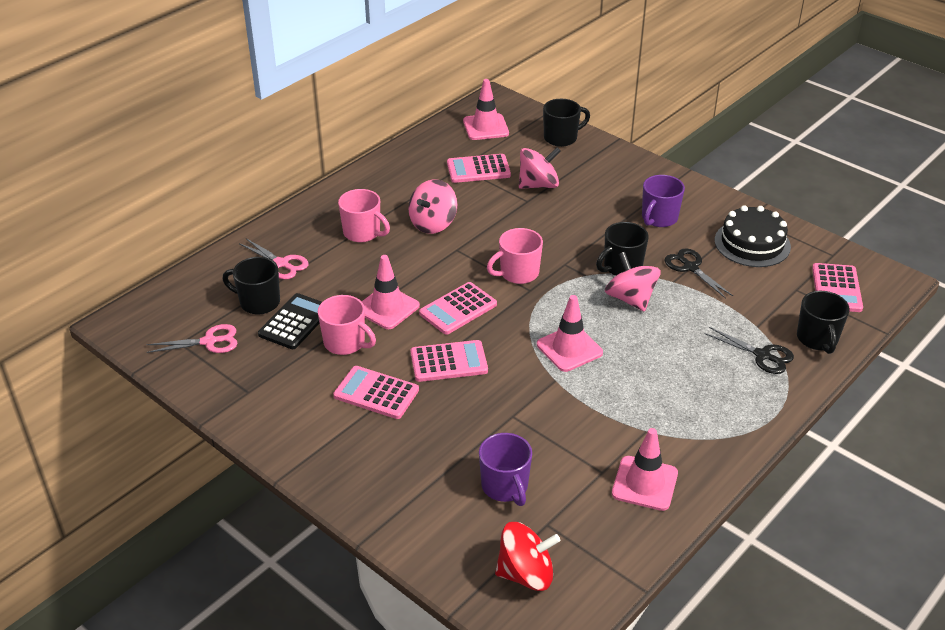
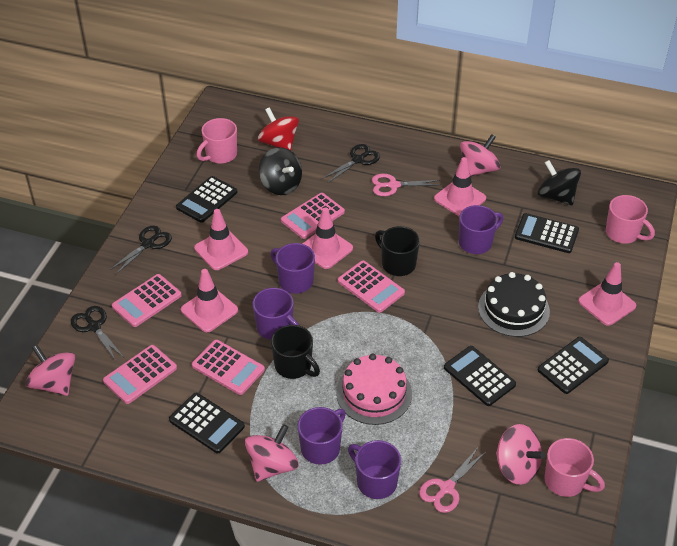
black calculator: [258,293,322,349] = 1 -> [169,393,245,453] [176,176,237,223] [444,346,516,406] [515,213,579,253] [538,337,609,394] = 5
black mug: [222,257,280,314] [543,99,590,147] [596,222,649,276] [797,291,850,354] = 4 -> [271,325,320,379] [375,226,420,276] = 2
black scissors: [664,248,733,299] [705,327,794,374] = 2 -> [71,306,123,361] [110,226,172,274] [322,144,380,183] = 3
black spinning top: none = 0 -> [259,147,302,195] [538,160,581,205] = 2
pink cake: none = 0 -> [336,354,412,425] = 1
pink spinning top: [408,180,457,234] [519,147,561,189] [605,252,661,312] = 3 -> [26,345,75,396] [245,424,299,482] [460,134,500,177] [496,424,545,485] = 4
pink traffic cone: [362,255,420,329] [463,79,509,140] [537,295,603,372] [612,428,678,511] = 4 -> [181,269,238,332] [194,209,248,270] [302,207,353,269] [434,157,486,216] [578,262,636,326] = 5
purple mug: [479,433,532,506] [642,175,685,227] = 2 -> [253,288,299,340] [270,243,315,294] [297,407,346,465] [348,440,401,499] [459,205,503,254] = 5

